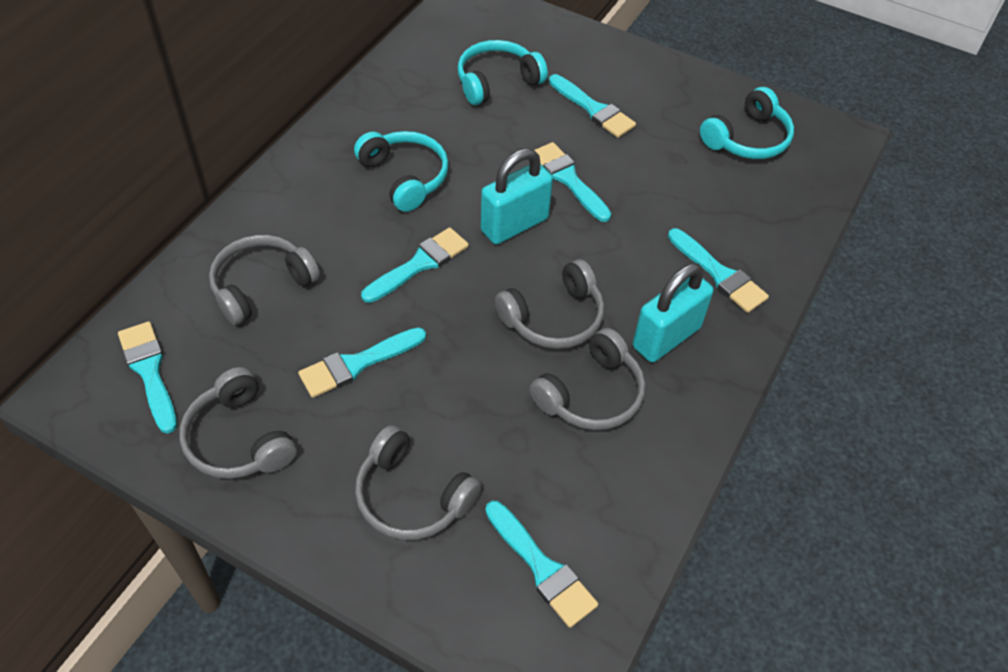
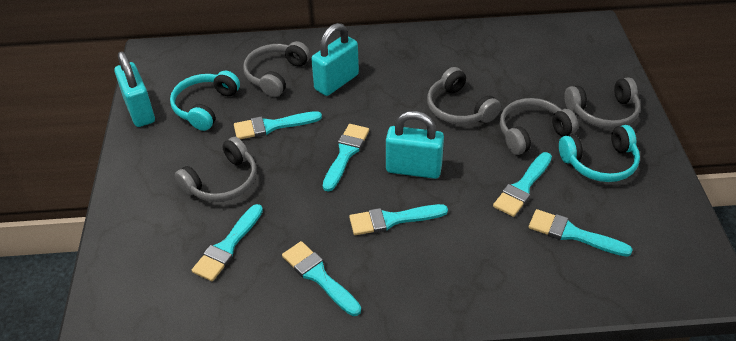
turquoise headphones: [354,131,449,212] [457,40,548,105] [700,87,794,159] = 3 -> [170,71,240,131] [559,125,640,182] = 2
turquoise padlock: [481,148,553,244] [633,263,714,362] = 2 -> [114,51,155,127] [311,23,359,96] [386,111,444,179] = 3

